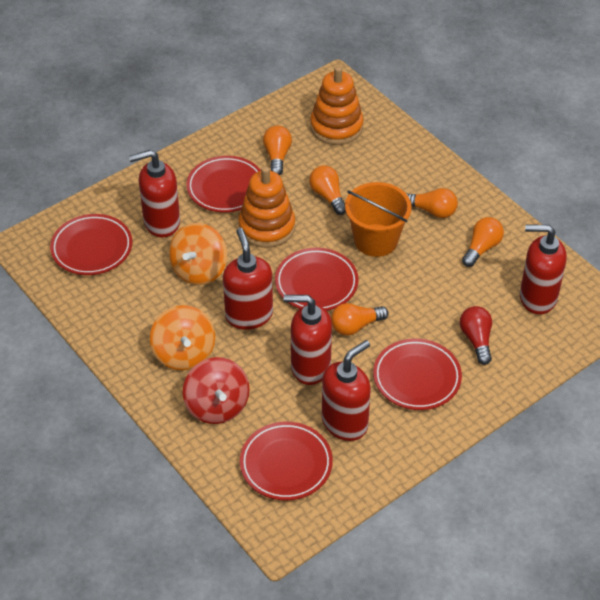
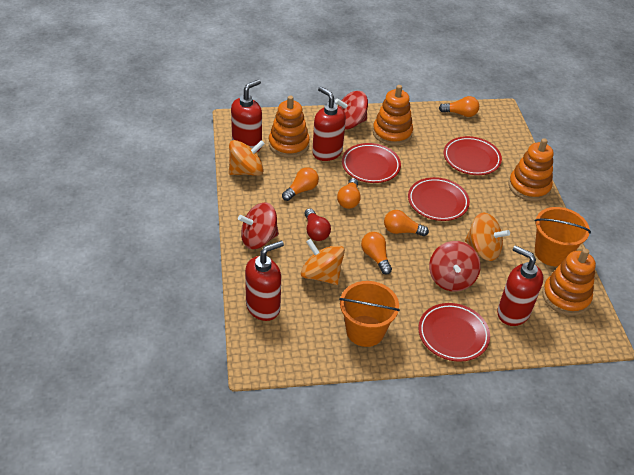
orange bucket: [345,182,412,257] = 1 -> [339,281,400,347] [535,207,591,266] = 2
orange spinning top: [150,305,215,370] [169,223,227,285] = 2 -> [229,140,265,176] [301,239,345,285] [465,212,510,261] = 3
orange stacking toy: [238,166,295,248] [310,66,364,145] = 2 -> [269,96,310,158] [373,85,413,146] [508,138,554,201] [542,248,596,316] = 4
red plate: [50,214,133,275] [186,156,261,212] [240,422,333,501] [275,248,359,311] [373,339,462,410] = 5 -> [342,143,401,183] [408,177,470,221] [418,303,490,362] [444,136,502,175] = 4
red soap dispenser: [129,150,180,237] [223,228,273,330] [284,295,332,385] [322,340,371,441] [520,225,567,314] = 5 -> [231,79,262,152] [245,240,284,321] [312,86,346,161] [497,245,543,326] = 4
red spinning top: [183,357,250,424] = 1 -> [238,203,279,249] [335,91,368,130] [429,241,481,291] = 3

